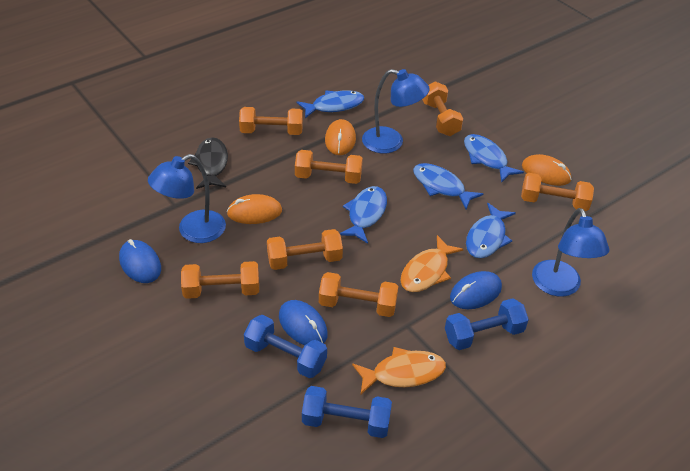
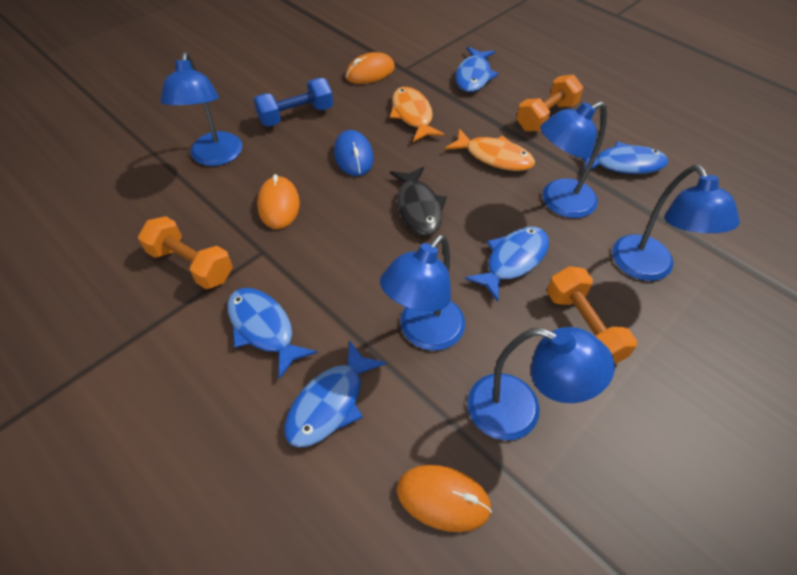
blue dumbbell: [244,315,327,378] [302,386,392,438] [445,298,529,350] = 3 -> [253,78,333,127] = 1
blue lamp: [148,154,226,243] [362,69,430,153] [532,208,610,297] = 3 -> [161,52,242,166] [380,234,465,350] [467,327,615,440] [540,101,607,218] [612,165,740,281] = 5
blue mouse: [119,239,161,283] [279,300,328,345] [450,271,502,309] = 3 -> [334,130,374,176] = 1
orange dumbbell: [181,261,259,299] [239,107,303,135] [267,229,343,270] [295,150,363,184] [319,272,399,317] [422,81,463,136] [521,173,594,211] = 7 -> [138,216,233,289] [517,75,583,131] [547,266,637,364] = 3

